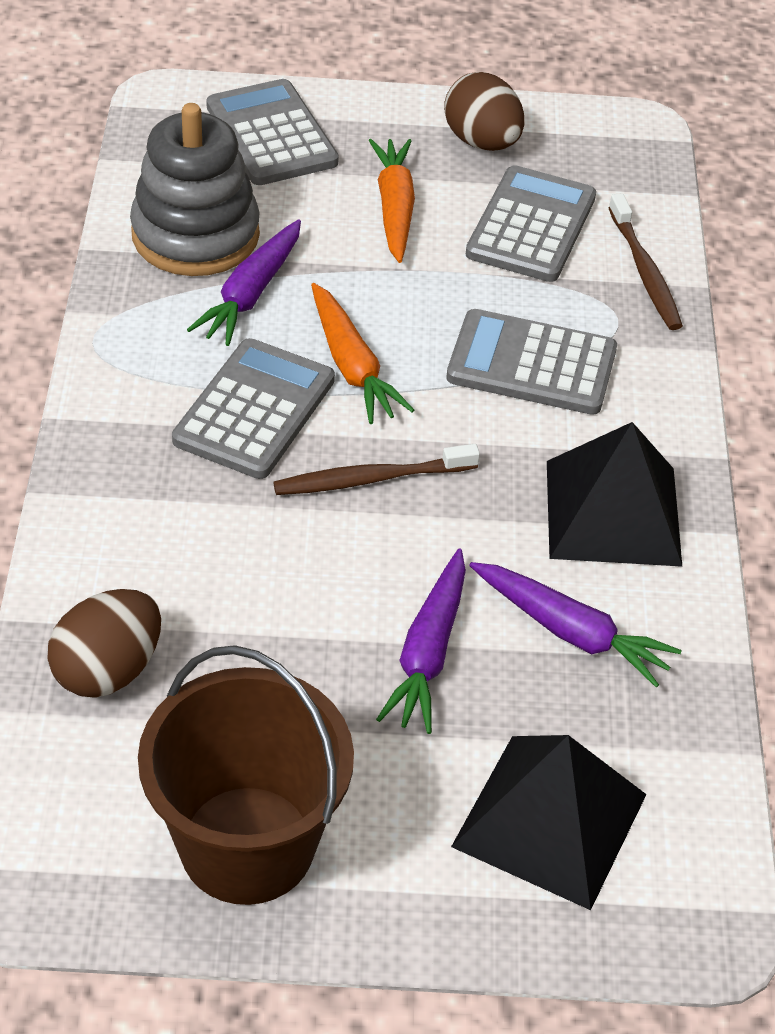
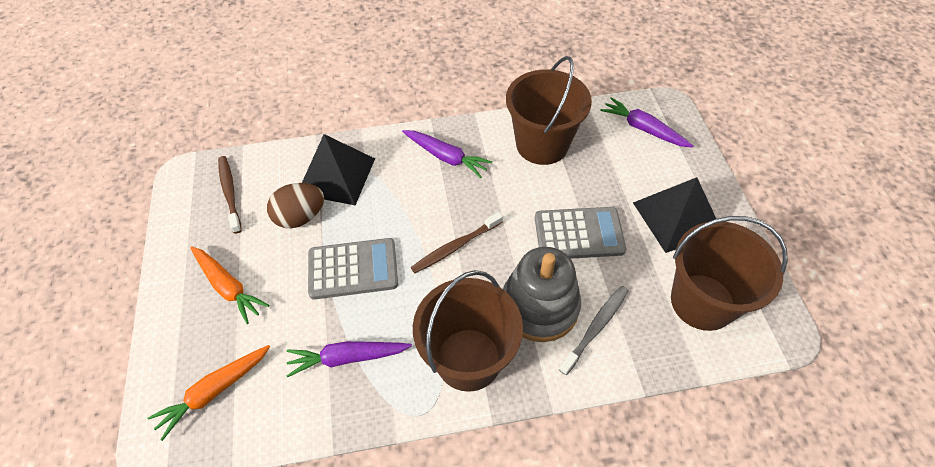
brown bucket: [138,645,354,905] = 1 -> [413,270,523,392] [506,56,592,165] [671,216,788,331] = 3
brown egg: [47,589,161,698] [444,72,525,151] = 2 -> [267,183,324,228] = 1
grey calculator: [172,338,335,479] [206,79,339,185] [446,309,617,415] [466,165,596,282] = 4 -> [308,238,398,299] [535,207,626,259] = 2
grey toothbrush: none = 0 -> [559,286,629,375] = 1

